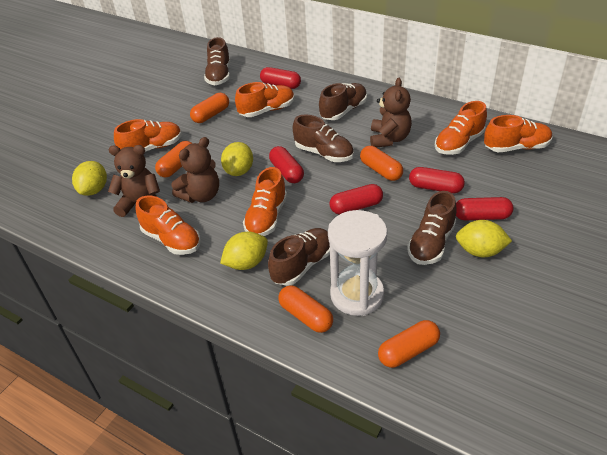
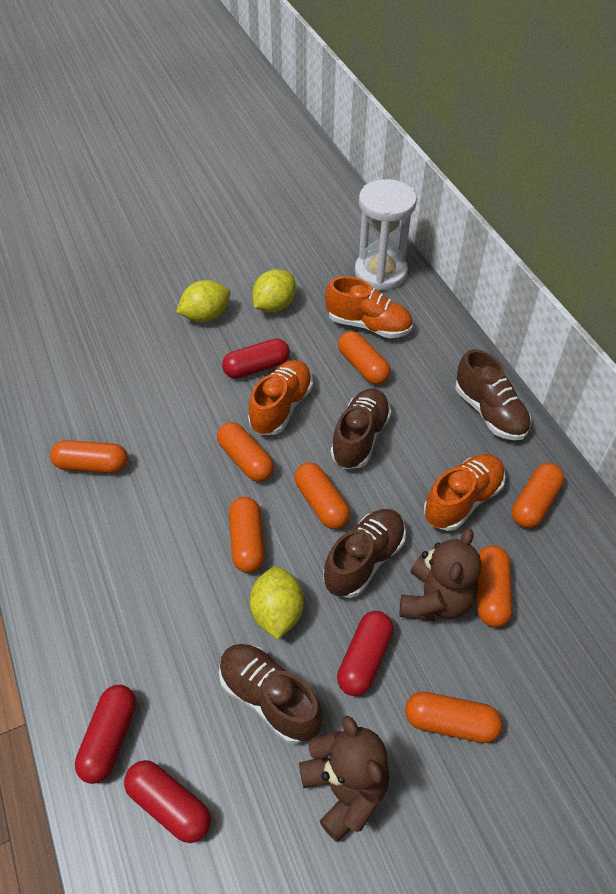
brown shoe: [204,37,230,85] [268,228,330,286] [293,115,354,162] [319,83,367,120] [407,191,457,265] = 5 -> [219,644,323,744] [324,509,406,598] [330,388,391,469] [456,349,531,440] = 4
brown teddy bear: [108,145,160,217] [171,137,219,203] [370,78,412,148] = 3 -> [299,716,389,842] [399,528,481,621] = 2
orange capsule: [155,141,193,177] [190,93,229,123] [278,285,333,333] [360,146,403,181] [378,320,440,368] = 5 -> [50,440,128,473] [217,422,274,482] [229,497,265,573] [294,463,350,529] [338,331,391,385] [405,692,502,743] [477,545,512,627] [512,463,564,528] = 8
orange shoe: [114,119,182,152] [136,196,201,255] [235,82,295,117] [243,167,287,236] [435,101,487,155] [484,115,552,152] = 6 -> [248,360,313,435] [325,276,412,338] [424,454,505,531] = 3
red capsule: [260,67,301,89] [269,146,304,183] [329,184,383,215] [409,167,465,193] [456,197,514,220] = 5 -> [75,685,136,784] [124,760,211,843] [222,339,290,379] [337,611,393,696] = 4
yellow lemon: [72,161,107,196] [220,232,268,270] [221,142,253,176] [456,220,512,257] = 4 -> [176,280,230,322] [250,566,304,640] [252,269,296,313] = 3

